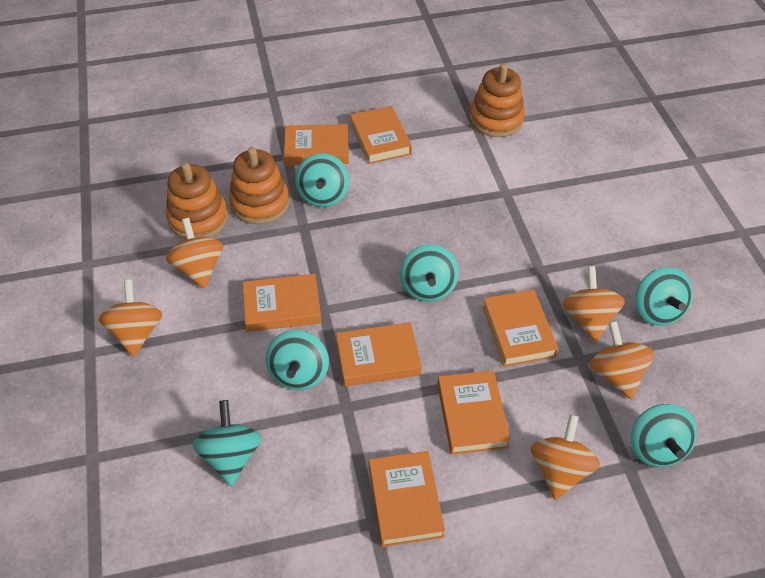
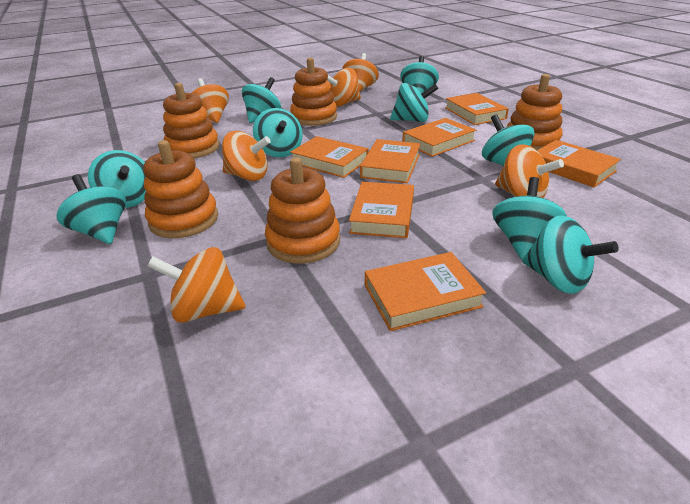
orange spinning top: [98,280,163,357] [166,218,223,289] [531,414,600,500] [563,266,625,342] [590,321,654,400] = 5 -> [147,247,245,323] [192,78,229,123] [222,131,271,181] [327,68,361,107] [342,53,379,92] [495,144,564,198] = 6
orange stacking toy: [166,163,228,239] [229,147,290,224] [470,64,525,137] = 3 -> [143,140,218,238] [163,83,219,158] [265,157,340,264] [290,58,337,126] [506,74,562,150] = 5
turquoise spinning top: [193,400,262,486] [265,330,329,390] [295,153,349,207] [400,244,459,302] [630,404,697,467] [635,267,693,326] = 6 -> [57,174,126,244] [88,150,146,208] [242,77,281,123] [253,108,303,157] [390,83,438,122] [400,56,439,94] [482,114,535,166] [492,177,567,259] [522,215,619,294] = 9

